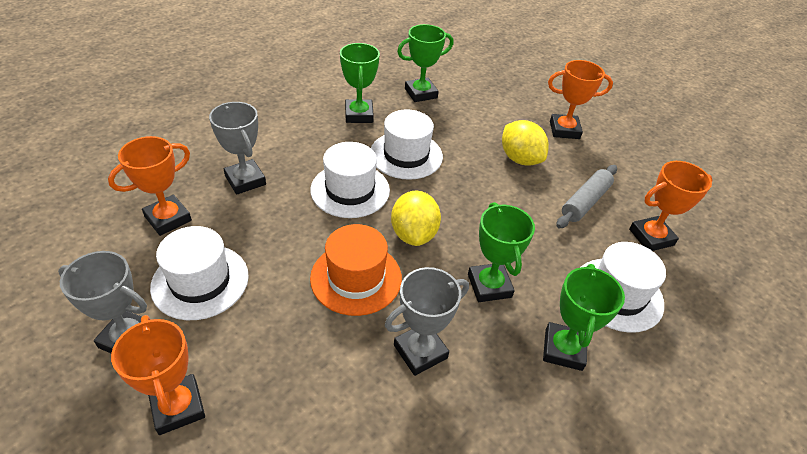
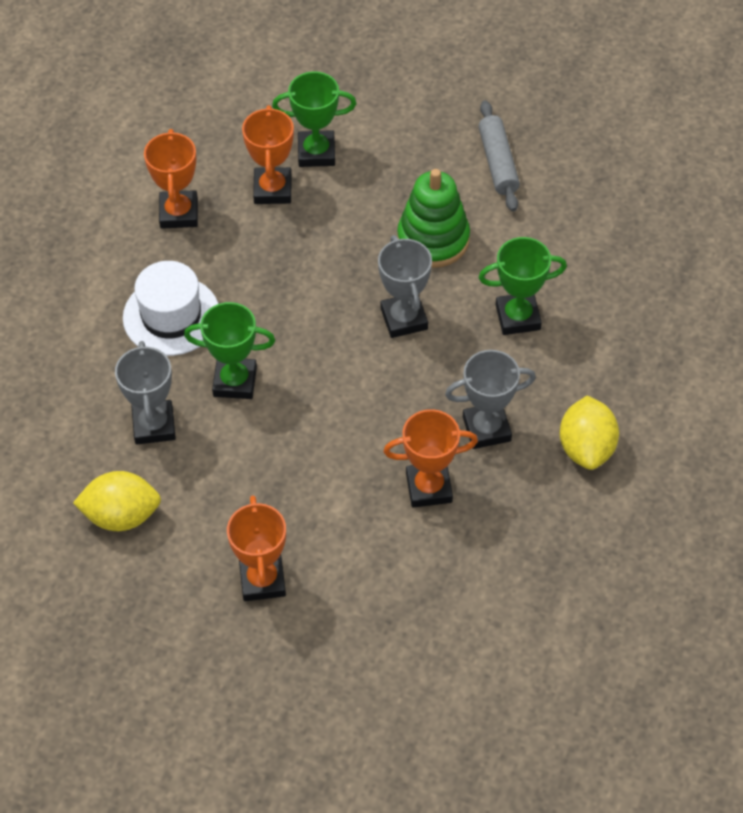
green stacking toy: none = 0 -> [397,169,470,268] = 1
green trophy: [340,43,380,123] [397,24,454,102] [468,202,535,302] [543,264,625,371] = 4 -> [184,302,275,399] [272,71,356,167] [479,237,567,335] = 3
orange hat: [310,224,402,316] = 1 -> none = 0
white hat: [150,226,249,320] [310,142,390,218] [371,109,443,180] [580,242,666,333] = 4 -> [123,261,219,356] = 1

